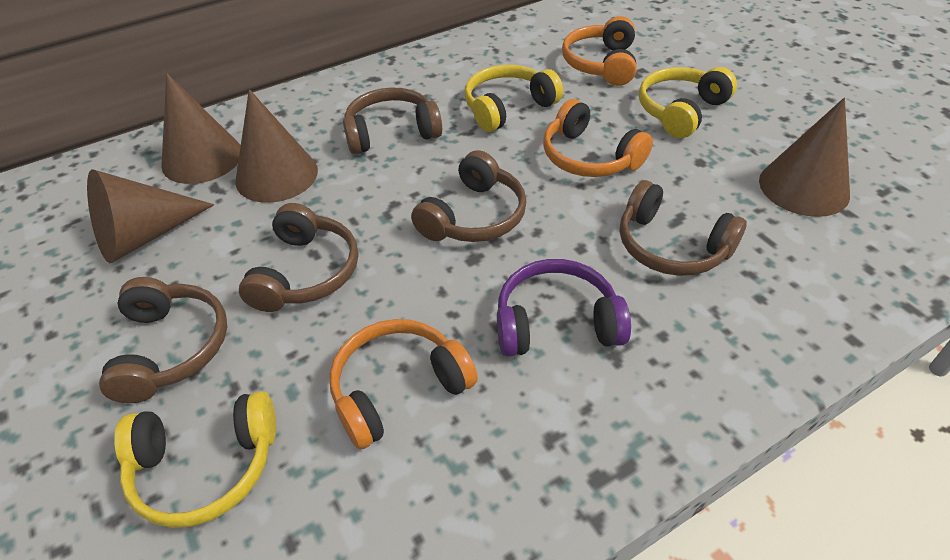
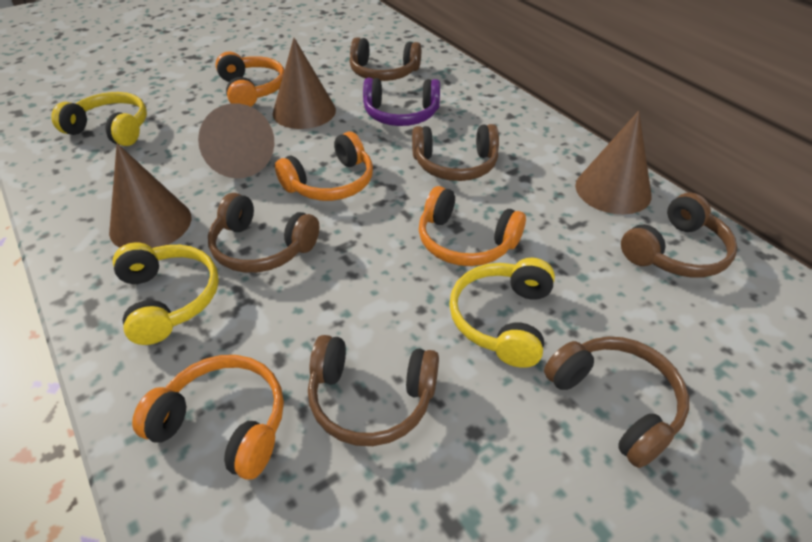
brown headphones: [99,277,227,403] [239,203,358,312] [343,88,442,154] [411,150,527,242] [620,180,747,276] = 5 -> [208,193,319,273] [308,335,439,446] [350,37,421,81] [412,124,499,181] [544,337,689,468] [621,193,737,278] = 6
orange headphones: [329,319,478,450] [543,99,653,177] [562,16,637,86] = 3 -> [132,355,284,480] [215,52,284,107] [275,131,373,201] [419,186,526,266] = 4

